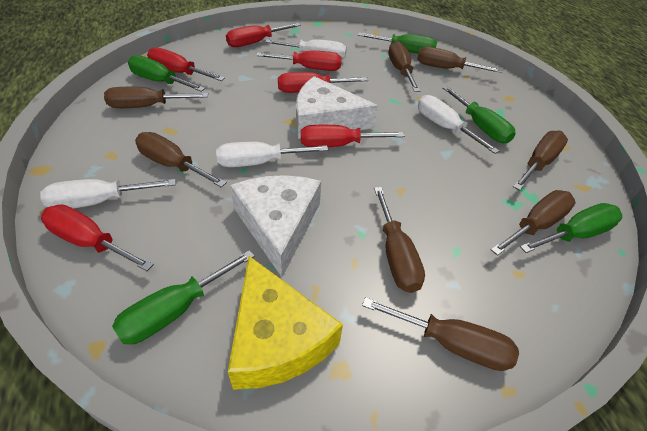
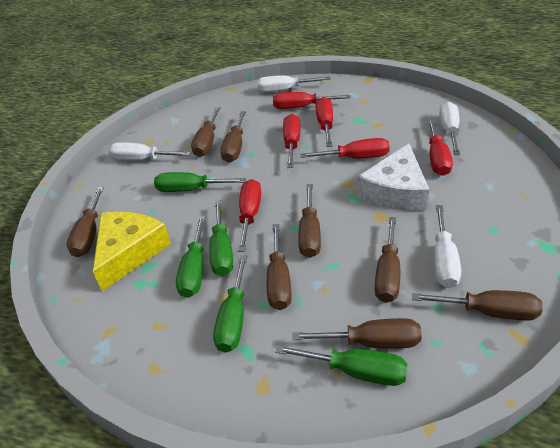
white cheese: [230,175,321,277] [296,76,378,139] = 2 -> [357,143,429,211] = 1

